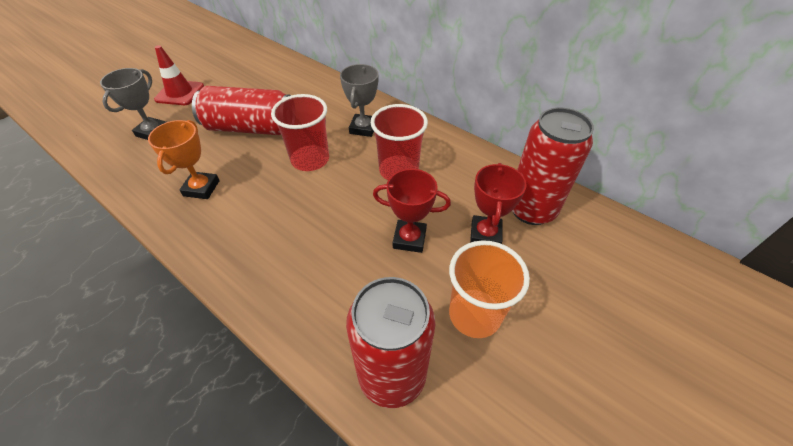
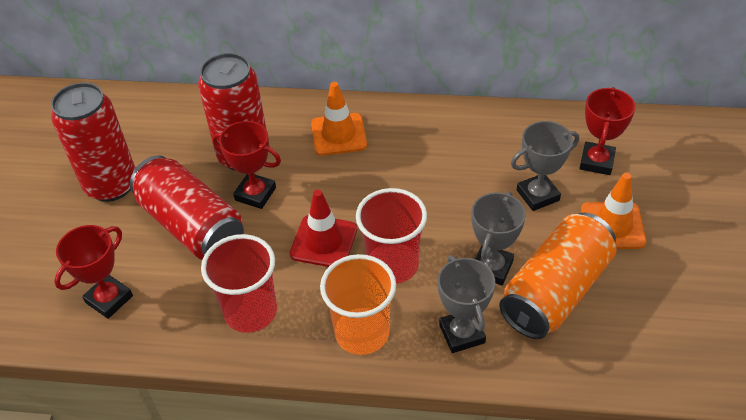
grey trophy: [100,68,166,140] [340,64,378,137] = 2 -> [438,255,495,353] [471,191,526,285] [511,121,579,211] = 3
orange can: none = 0 -> [499,213,616,339] = 1
orange traffic cone: none = 0 -> [311,82,367,156] [581,173,646,249] = 2
orange trophy: [148,120,220,199] = 1 -> none = 0
red trophy: [373,169,451,253] [470,163,527,244] = 2 -> [54,225,133,319] [212,121,281,209] [580,87,636,175] = 3

